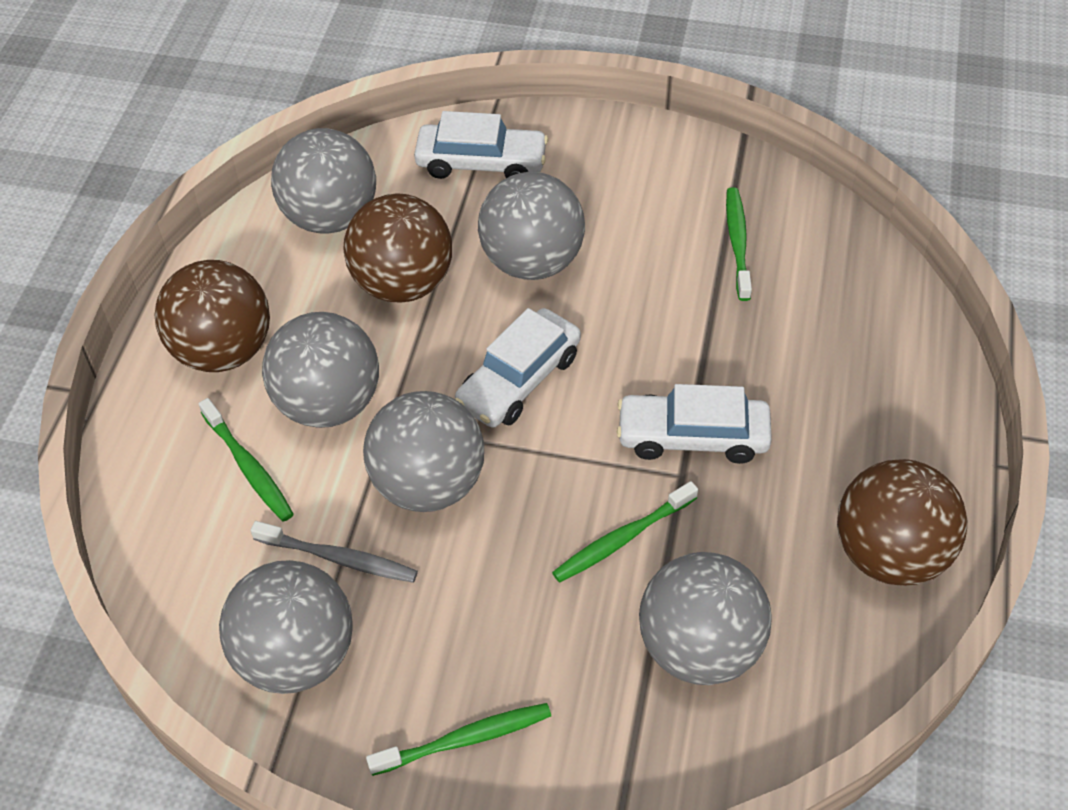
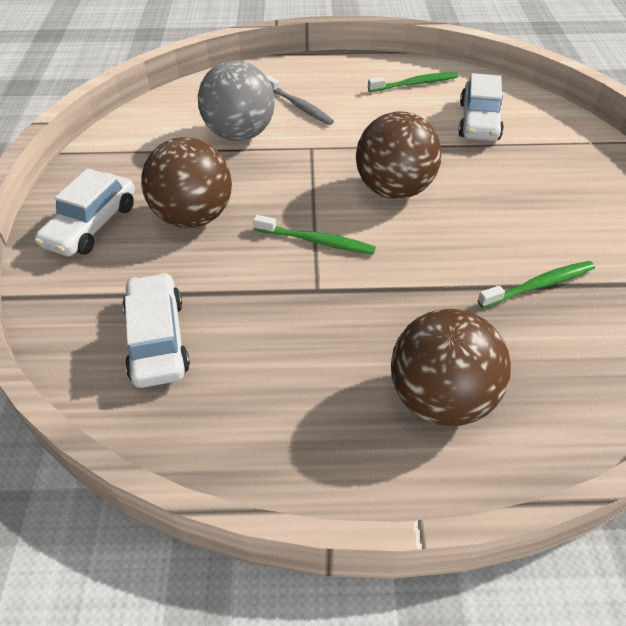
green toothbrush: [198,398,294,522] [366,703,551,776] [552,481,698,583] [726,187,752,301] = 4 -> [253,215,376,255] [368,72,458,92] [478,261,595,308] = 3
grey ball: [219,560,353,694] [262,312,379,428] [271,128,376,233] [363,391,484,512] [478,172,585,280] [639,552,772,685] = 6 -> [198,60,275,141] = 1

